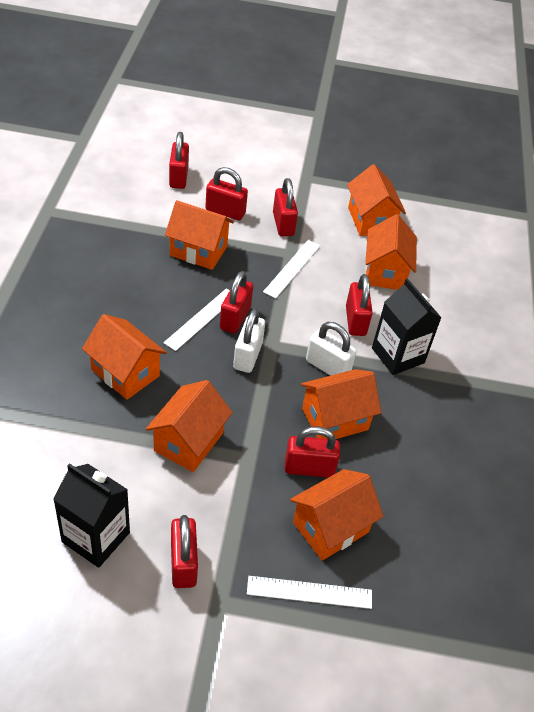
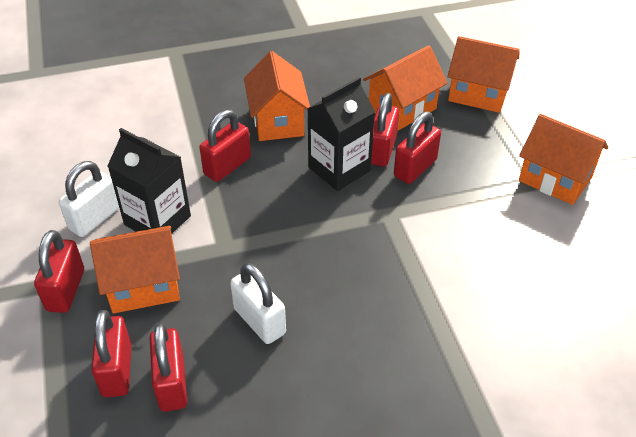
orange house: [82,314,167,400] [146,380,233,472] [165,200,234,270] [290,469,384,561] [301,369,381,439] [347,164,406,236] [365,214,417,290] = 7 -> [90,226,180,314] [244,51,310,141] [363,45,447,131] [447,36,520,113] [519,114,608,205] = 5
red padlock: [169,132,189,189] [171,515,198,588] [205,167,248,221] [220,271,253,334] [273,178,298,236] [285,426,340,478] [346,274,373,336] = 7 -> [34,230,84,313] [91,310,131,397] [150,323,188,412] [199,110,251,182] [371,93,399,167] [394,111,441,184] = 6
white ruler: [163,289,230,351] [247,576,372,609] [263,240,320,298] = 3 -> none = 0

